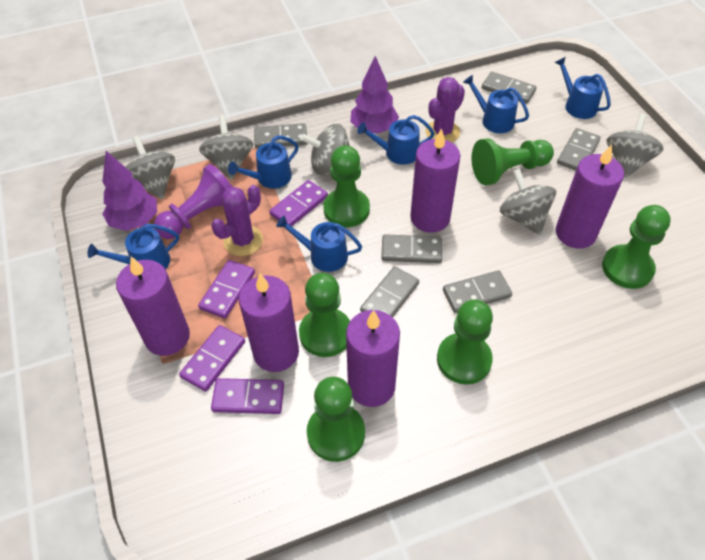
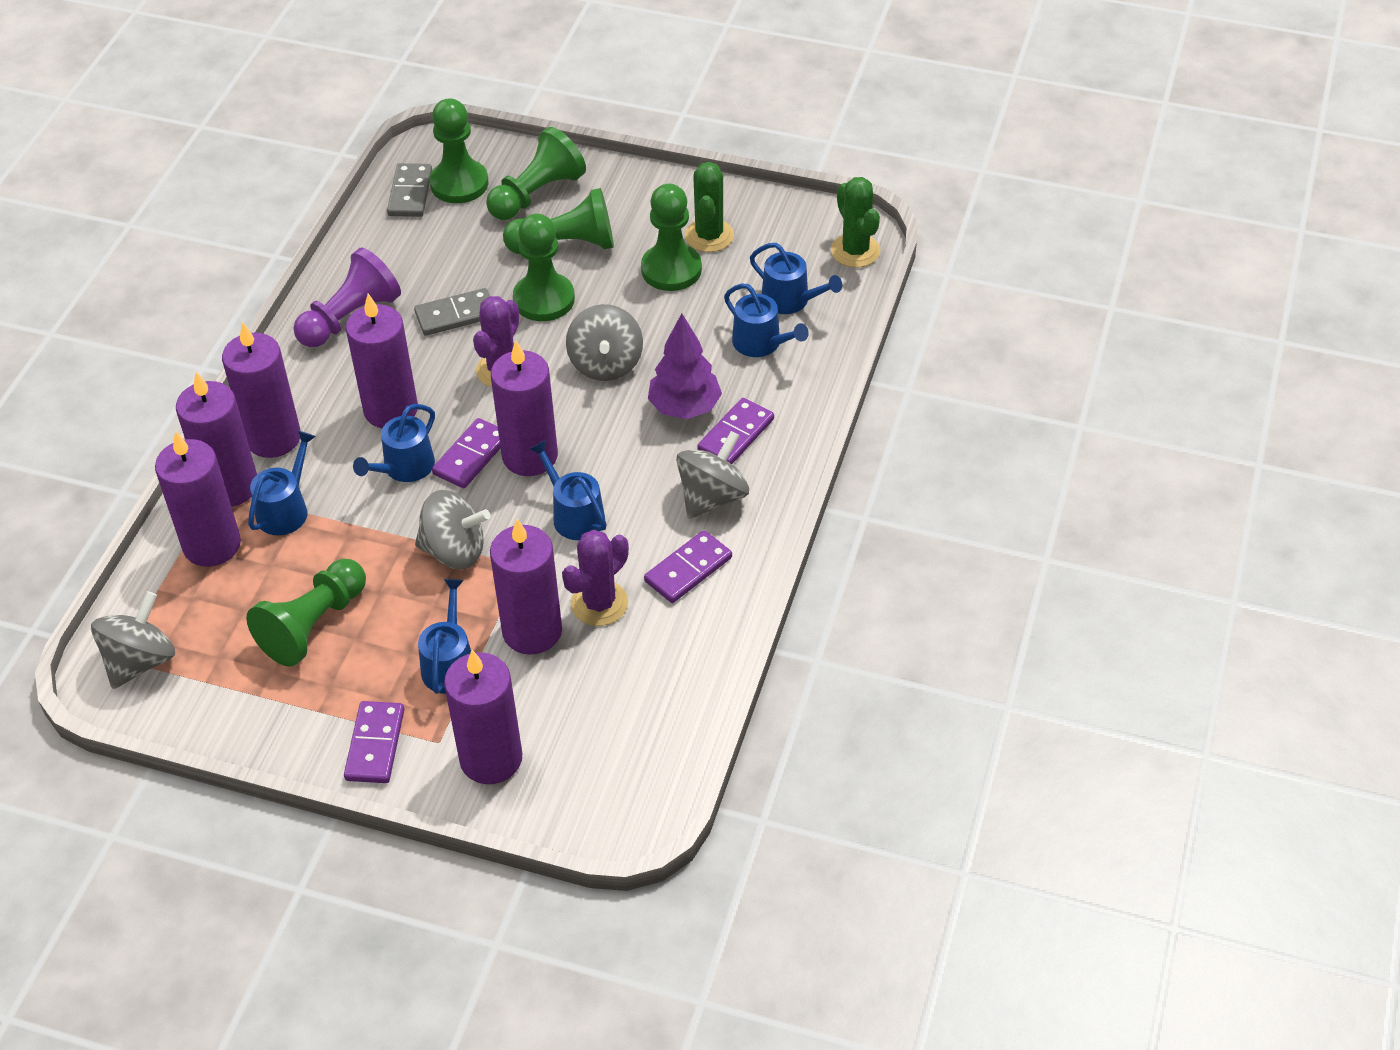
green cactus: none = 0 -> [685,162,734,252] [831,177,881,267] = 2
grey domino: [254,123,307,148] [360,266,419,318] [381,234,442,263] [443,270,512,313] [482,72,537,104] [557,128,601,171] = 6 -> [387,163,432,217] [414,288,490,336] = 2
grey spinning top: [126,136,175,199] [199,115,254,180] [301,124,350,175] [500,168,556,235] [606,113,664,178] = 5 -> [91,591,175,689] [415,490,490,569] [566,304,643,381] [676,431,749,519] = 4
purple candle: [116,257,190,356] [239,274,299,372] [346,310,400,407] [410,128,461,233] [556,144,624,249] = 5 -> [155,431,241,567] [176,372,257,507] [222,322,301,458] [346,294,418,428] [444,650,522,784] [490,519,562,655] [491,341,558,476] = 7
purple tree: [102,151,157,231] [350,56,399,134] = 2 -> [648,313,722,419] = 1

